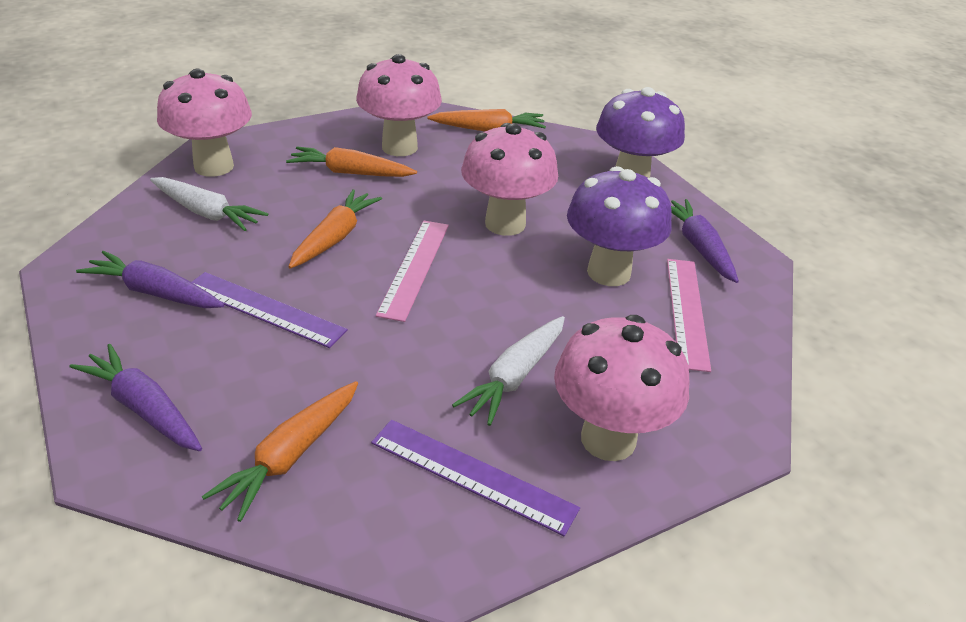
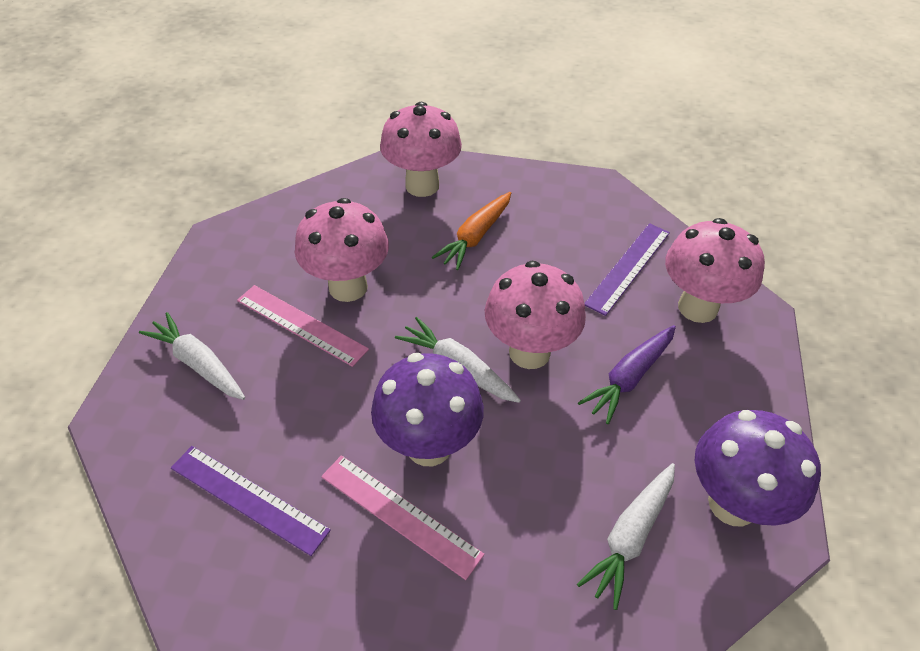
orange carrot: [202,381,358,522] [286,147,417,177] [288,189,382,269] [427,109,546,131] = 4 -> [432,192,511,270] = 1
purple carrot: [69,344,202,451] [76,250,224,308] [671,199,739,283] = 3 -> [578,325,676,424] = 1
white carrot: [150,177,268,231] [452,316,565,426] = 2 -> [139,312,245,400] [395,317,521,403] [577,463,675,610] = 3

